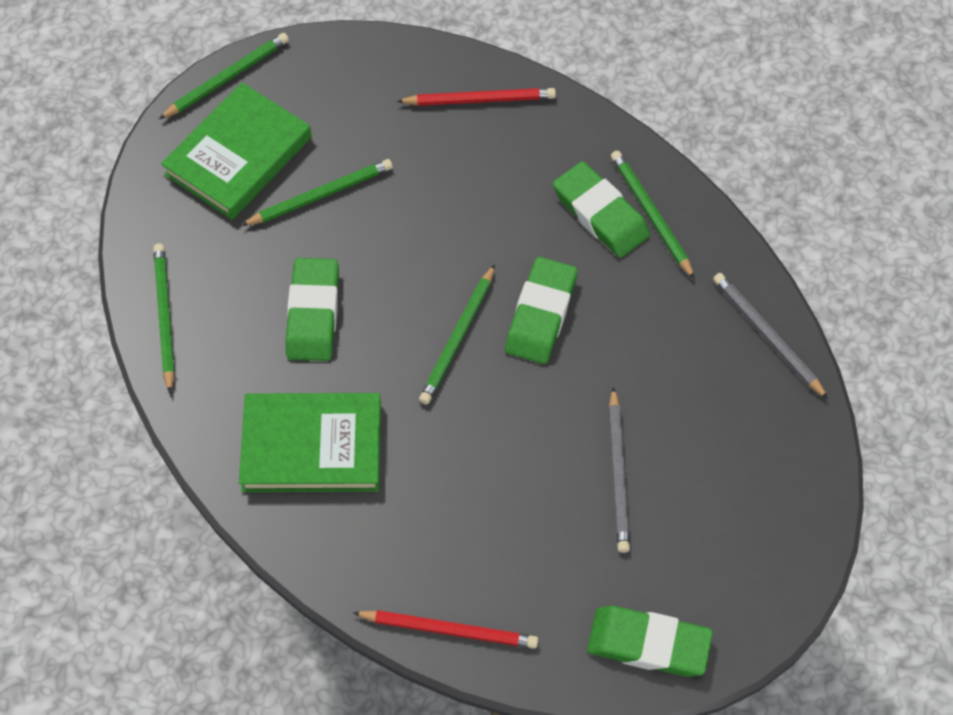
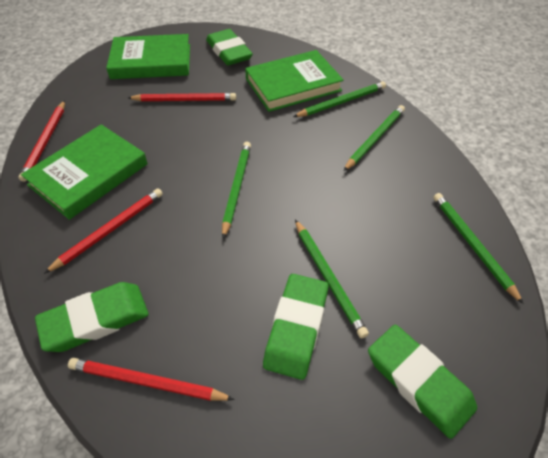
green book: [161,83,312,220] [239,393,381,492] = 2 -> [21,124,148,220] [106,34,190,79] [245,50,344,112] = 3
grey pencil: [609,387,630,553] [713,273,828,399] = 2 -> none = 0
red pencil: [352,610,538,649] [397,88,556,106] = 2 -> [18,101,65,182] [44,188,163,274] [68,358,235,401] [128,93,236,101] = 4

